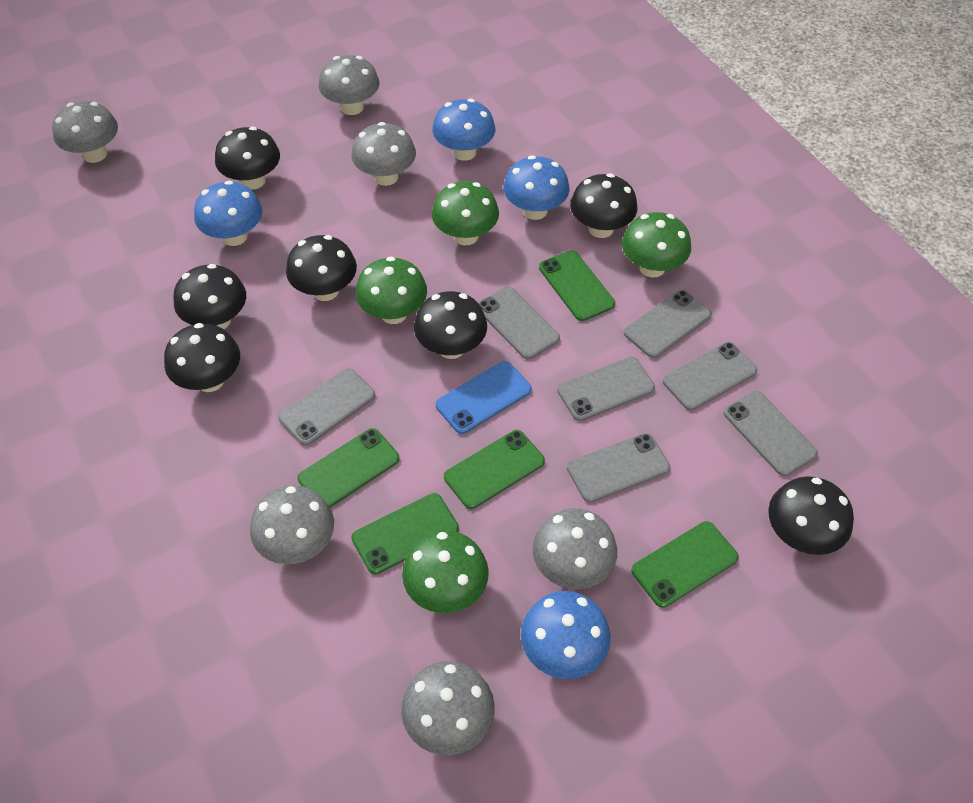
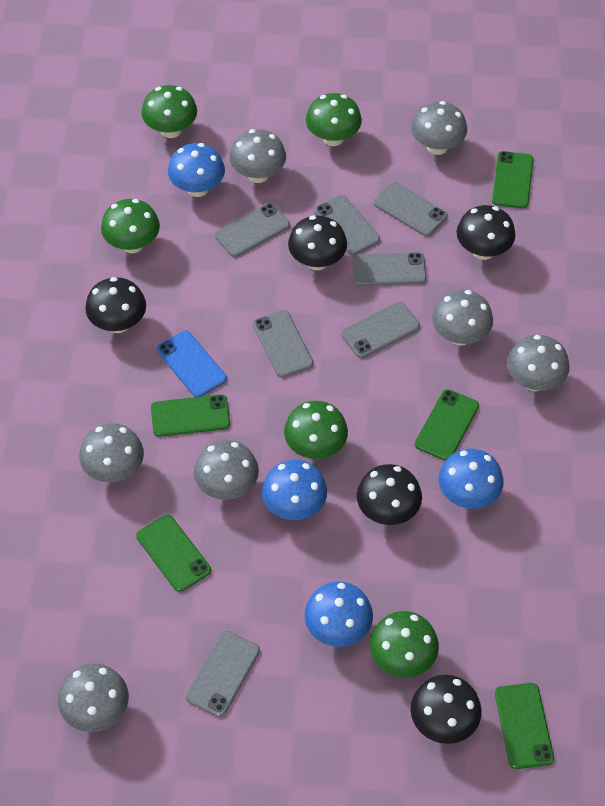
black mushroom: [164,323,240,392] [174,264,246,329] [215,127,280,190] [286,235,357,301] [414,291,487,359] [570,173,638,238] [768,476,854,555] = 7 -> [85,277,146,333] [288,216,347,270] [357,464,422,525] [411,675,482,744] [457,205,516,260] = 5
green mushroom: [356,257,427,324] [402,530,489,613] [432,181,499,246] [622,212,691,277] = 4 -> [101,199,160,253] [141,85,197,138] [284,401,348,459] [306,93,362,146] [370,611,439,678] = 5
grey mushroom: [52,101,118,163] [250,485,334,565] [319,55,379,115] [351,122,416,186] [401,661,495,755] [532,508,617,589] = 6 -> [58,663,129,732] [79,423,144,482] [194,440,259,500] [229,129,286,183] [411,101,467,155] [432,290,493,346] [507,335,570,391] = 7

